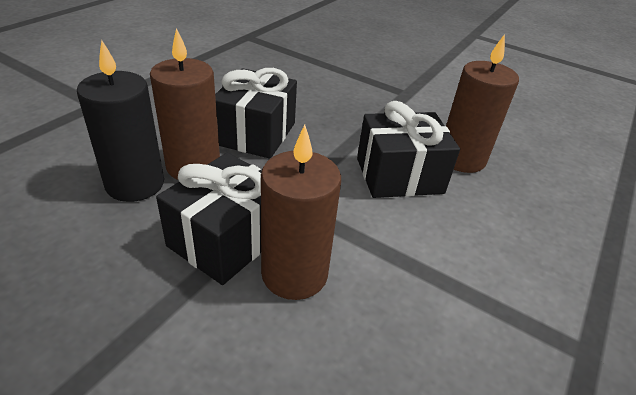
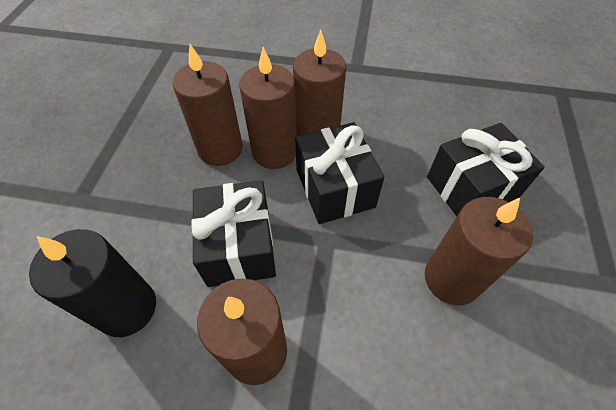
brown candle: [150,28,220,180] [261,125,341,300] [446,34,519,173] = 3 -> [172,44,243,166] [197,279,287,385] [239,47,297,169] [293,30,346,136] [425,197,533,305] = 5

